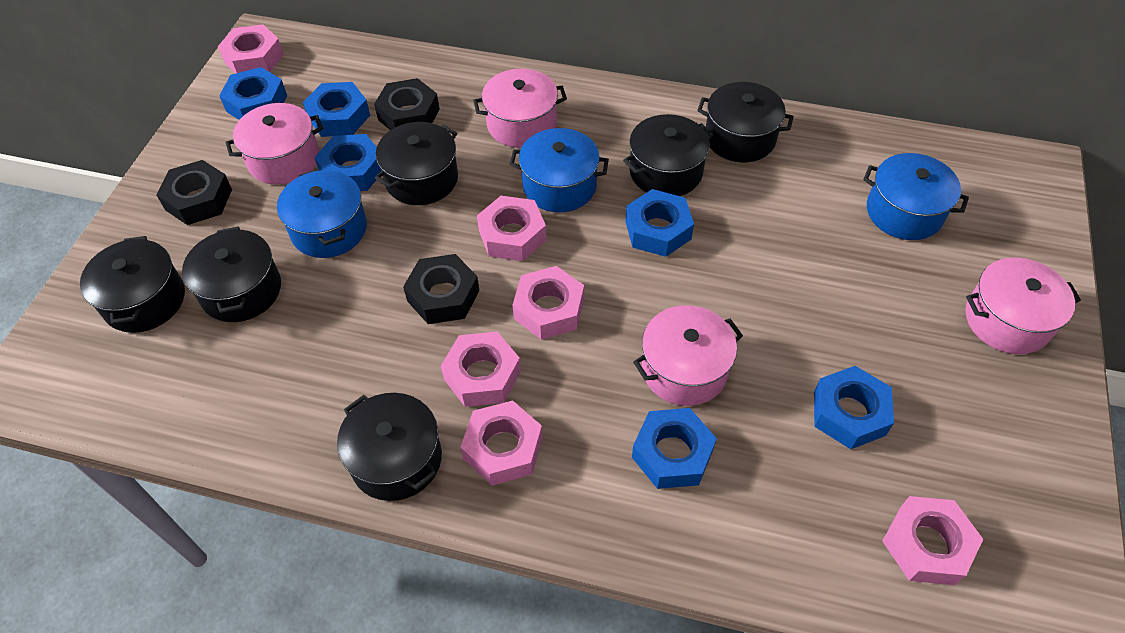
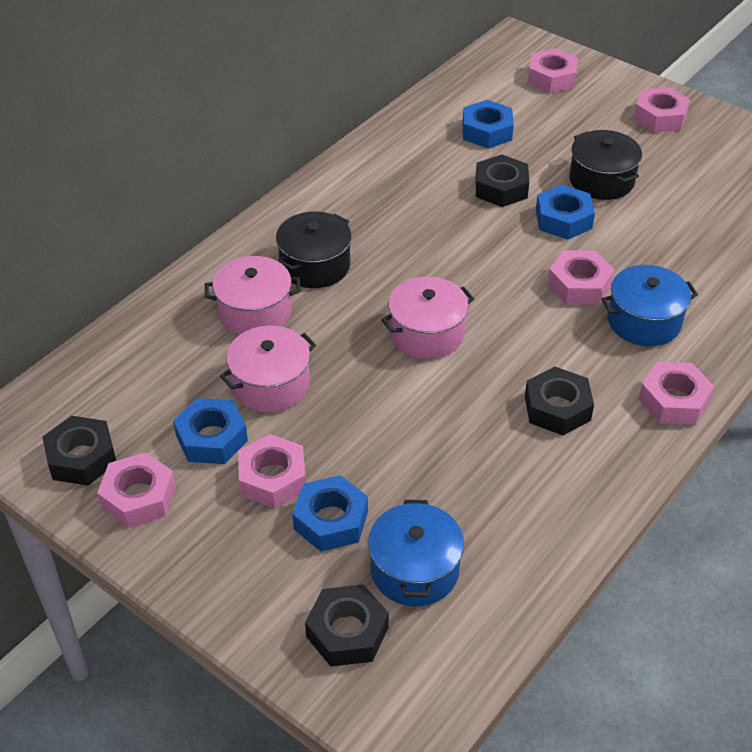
black nut: [156,160,232,225] [374,78,440,130] [403,254,479,324] = 3 -> [42,416,116,486] [305,584,389,667] [475,154,529,207] [525,367,594,435] = 4
black pot: [80,236,185,333] [182,227,281,322] [337,393,442,501] [375,122,458,205] [623,114,714,196] [697,82,794,162] = 6 -> [276,211,352,288] [569,130,642,200] = 2
blue nut: [219,67,287,120] [303,82,370,137] [314,134,381,191] [625,189,694,257] [632,408,717,489] [814,366,894,449] = 6 -> [173,398,248,464] [293,475,368,552] [462,100,514,149] [536,185,595,239] = 4
blue pot: [277,169,367,258] [510,128,609,213] [863,153,969,240] = 3 -> [368,500,464,607] [601,265,698,346] = 2
pink pot: [225,103,323,185] [473,69,567,148] [633,305,743,406] [966,257,1081,354] = 4 -> [205,256,301,335] [220,326,316,412] [381,276,474,359] = 3

